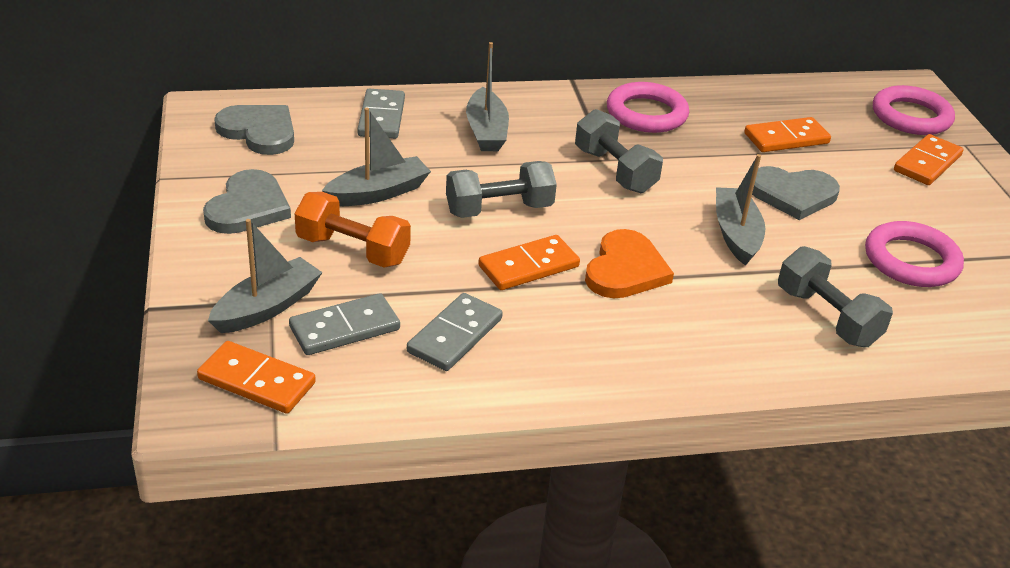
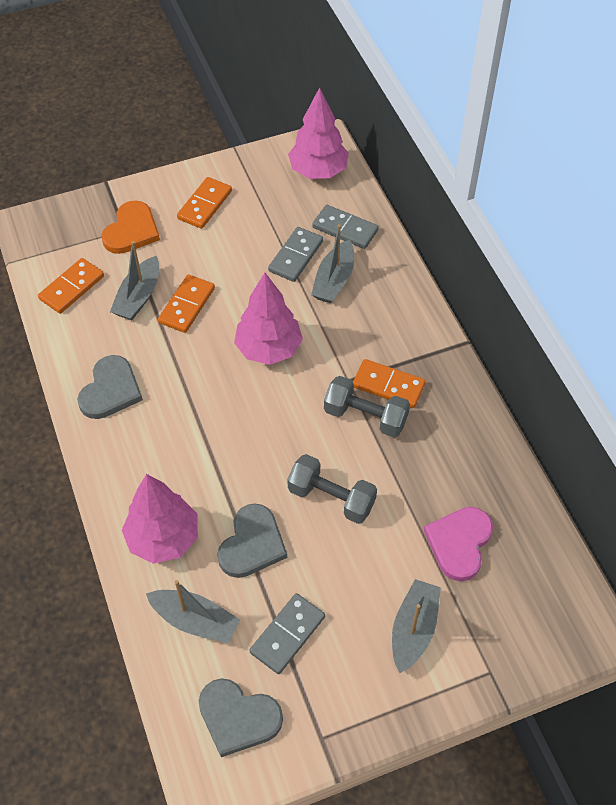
grey dumbbell: [446,161,557,218] [575,109,663,193] [778,246,893,347] = 3 -> [287,454,377,524] [324,376,410,437] = 2
orange dumbbell: [295,192,411,268] = 1 -> none = 0
pink heart: none = 0 -> [424,507,493,581] = 1
pink ring: [607,82,689,133] [865,221,964,287] [873,85,955,135] = 3 -> none = 0
pink tree: none = 0 -> [122,474,198,564] [234,273,303,365] [288,87,349,179] = 3

